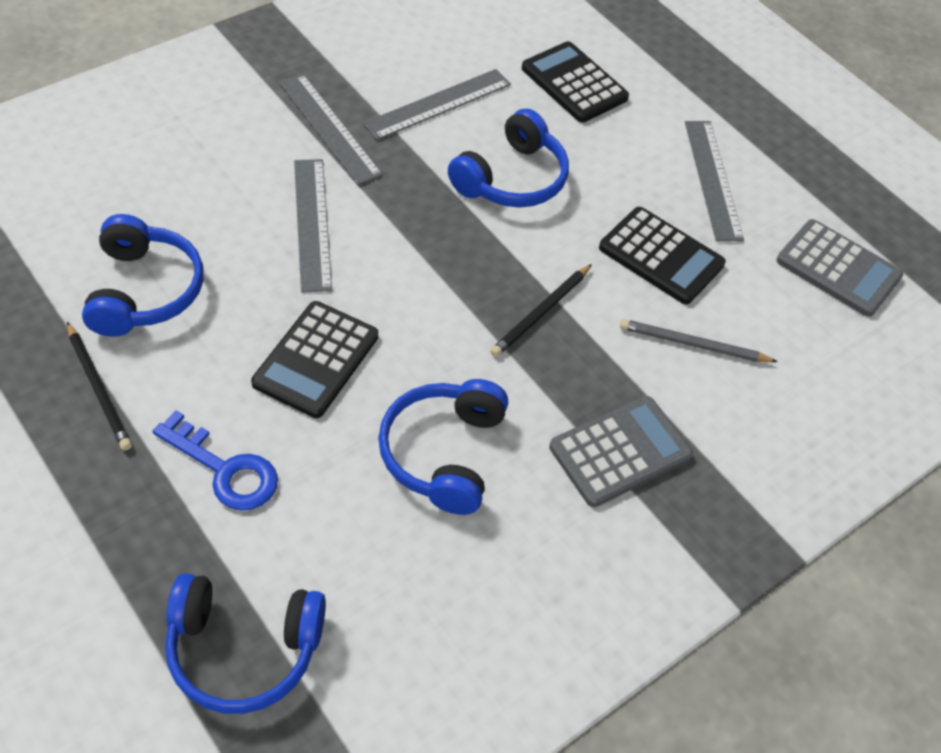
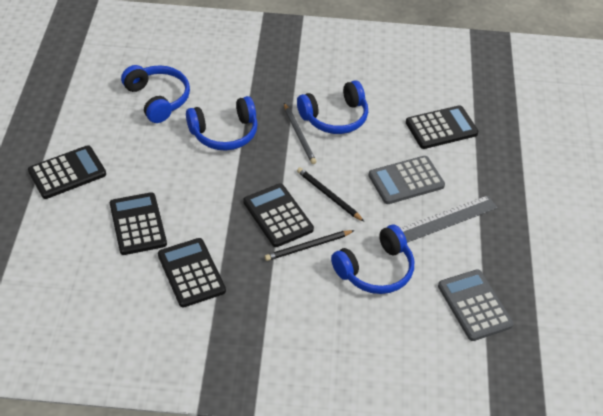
black calculator: [251,301,378,418] [522,41,629,122] [599,207,726,304] = 3 -> [28,145,106,199] [110,192,167,255] [158,238,226,308] [243,183,314,247] [406,105,478,149] = 5
blue key: [153,410,278,511] = 1 -> none = 0
grey ruler: [279,74,383,185] [294,159,332,293] [363,69,511,140] [685,121,744,241] = 4 -> [400,195,498,243] = 1

